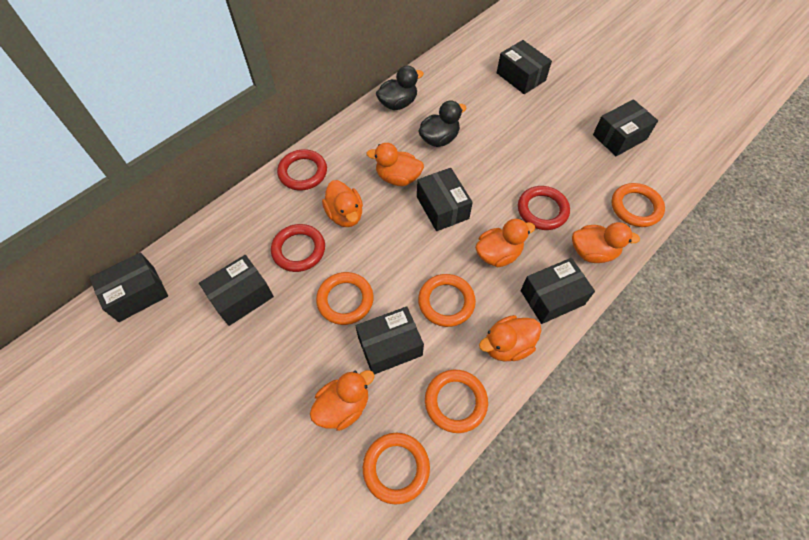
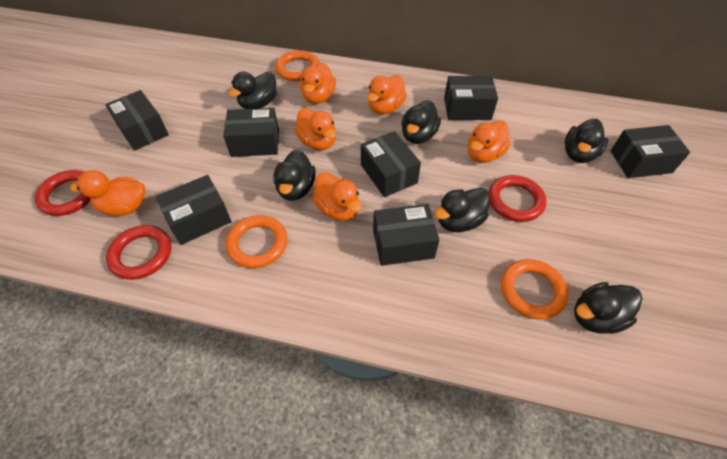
black duck: [376,65,424,110] [418,100,467,147] = 2 -> [229,71,277,109] [273,149,316,201] [401,100,441,144] [435,188,490,232] [565,119,608,163] [574,282,642,334] = 6
orange ring: [316,272,374,325] [363,433,430,505] [418,274,476,327] [425,370,488,433] [611,183,665,227] = 5 -> [226,215,287,268] [275,50,320,81] [501,259,568,319] = 3

